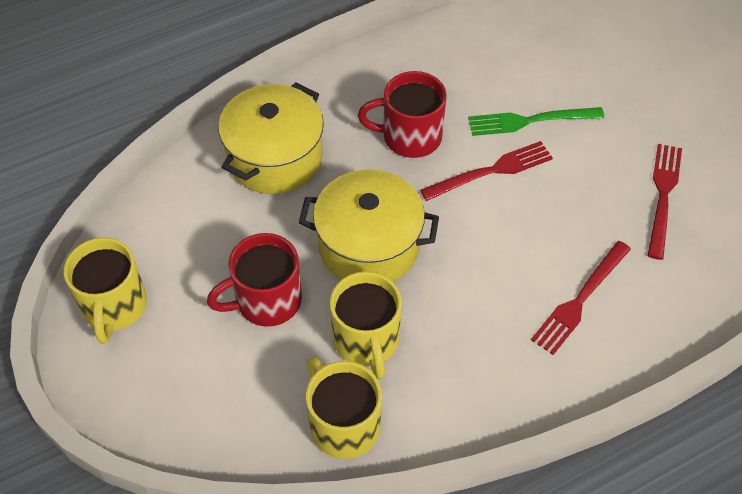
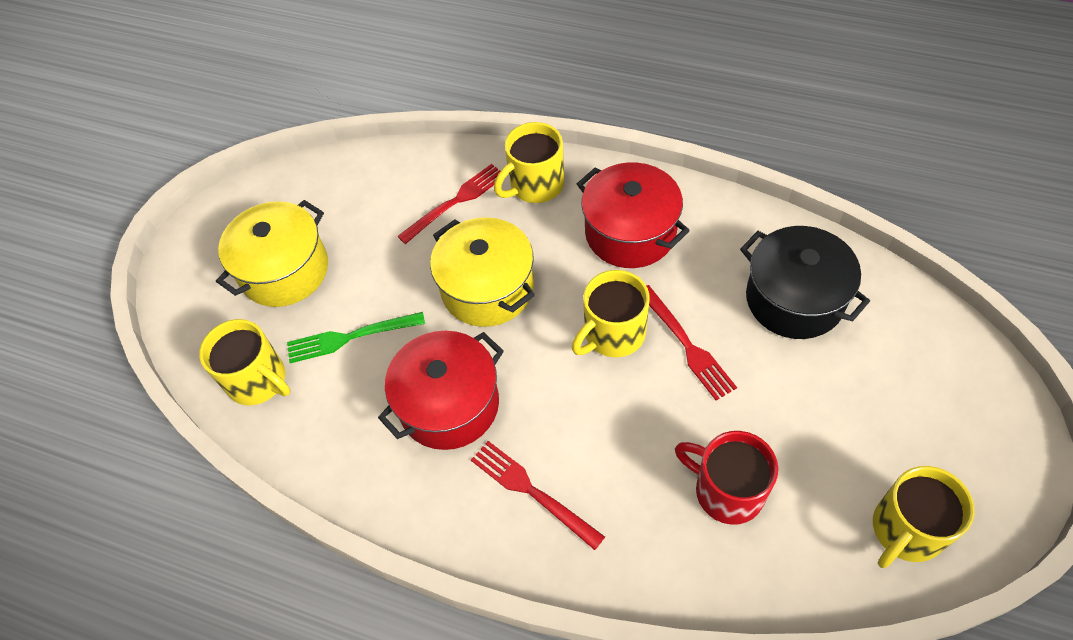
black pot: none = 0 -> [740,226,870,339] = 1
red mug: [207,233,302,327] [358,71,447,158] = 2 -> [675,431,778,525] = 1
red pot: none = 0 -> [378,331,504,450] [577,162,690,268] = 2
yellow mug: [64,237,147,344] [306,356,382,459] [330,271,402,380] = 3 -> [199,319,290,405] [494,122,564,203] [572,270,650,357] [873,466,975,568] = 4

